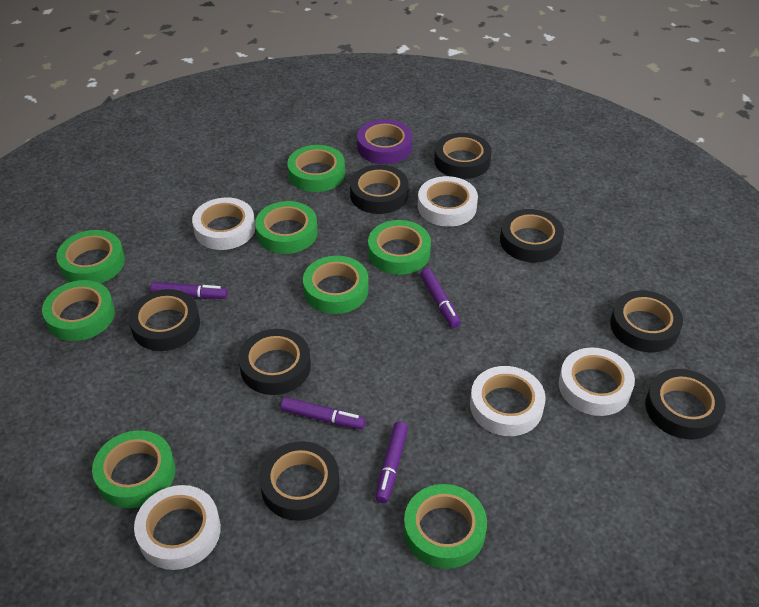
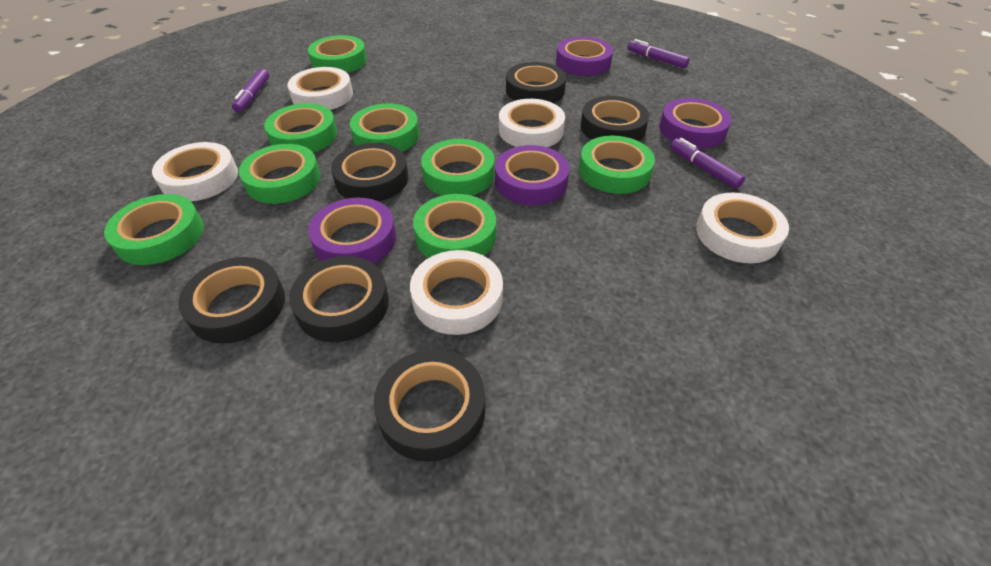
black tape: [128,289,200,351] [239,329,311,395] [259,441,340,521] [350,165,409,214] [434,133,491,179] [500,209,564,263] [610,290,683,352] [645,369,726,440] = 8 -> [178,257,285,343] [289,256,389,342] [331,143,409,201] [374,350,486,462] [506,62,566,103] [581,96,649,141] = 6
purple marker: [150,282,228,299] [281,397,366,429] [375,422,408,503] [420,268,461,328] = 4 -> [232,69,269,113] [628,39,690,68] [670,138,745,189] = 3
purple tape: [357,119,412,164] = 1 -> [308,198,396,264] [495,145,570,205] [556,37,613,76] [659,98,732,149] = 4

